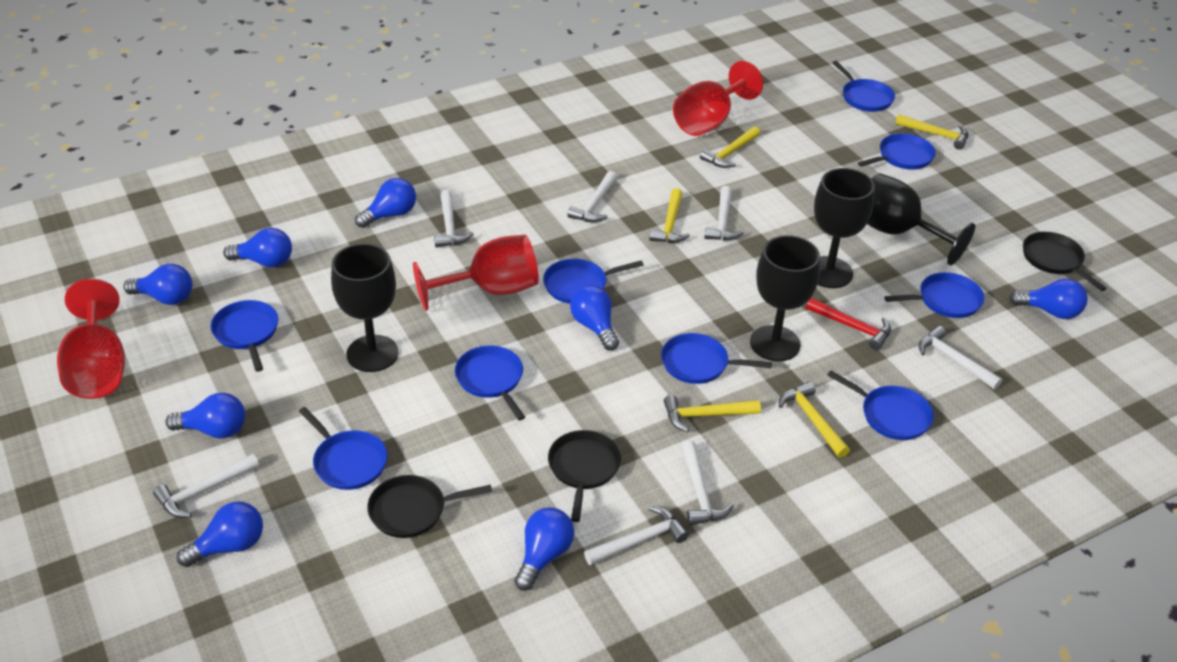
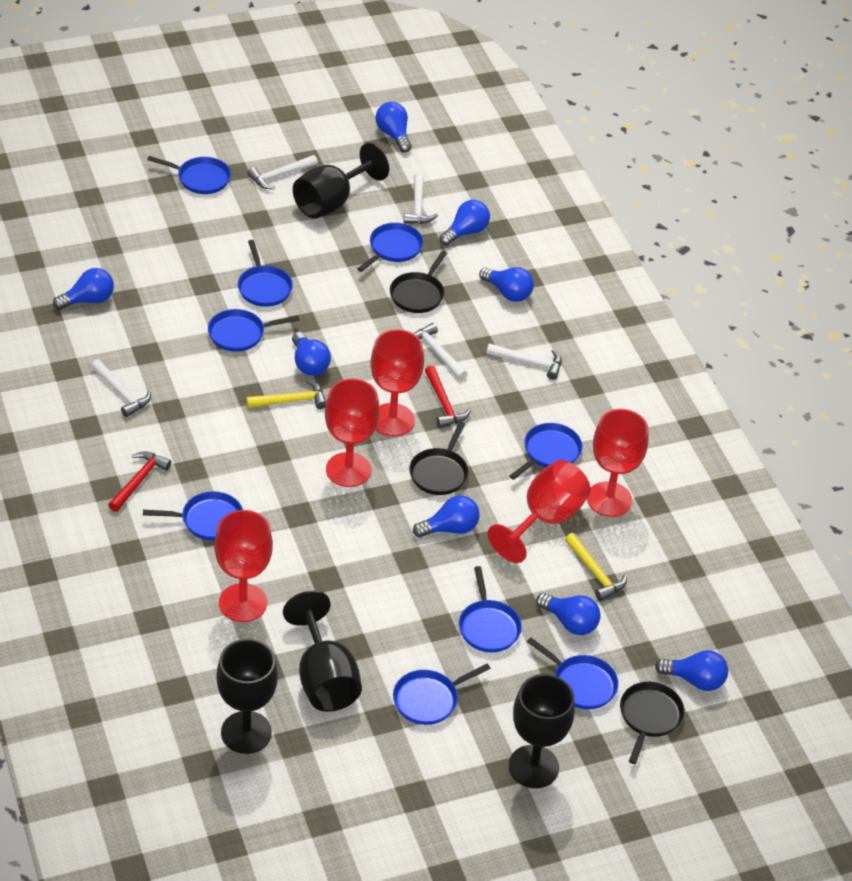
red goblet: [57,279,125,399] [413,235,539,311] [673,61,763,136] = 3 -> [214,510,273,622] [325,378,380,487] [371,329,424,436] [488,460,591,563] [587,409,649,517] = 5
red hammer: [806,298,891,350] = 1 -> [108,451,171,512] [425,365,471,428] = 2
white hammer: [153,454,259,518] [434,190,473,247] [567,171,617,222] [584,506,689,566] [681,440,734,525] [704,186,744,241] [918,326,1002,390] = 7 -> [91,359,151,417] [247,155,318,189] [404,172,438,224] [413,323,468,380] [486,343,562,380] = 5
yellow hammer: [649,188,690,243] [664,395,761,432] [700,127,760,168] [779,382,850,458] [895,114,968,150] = 5 -> [246,379,326,409] [565,533,627,601] = 2

